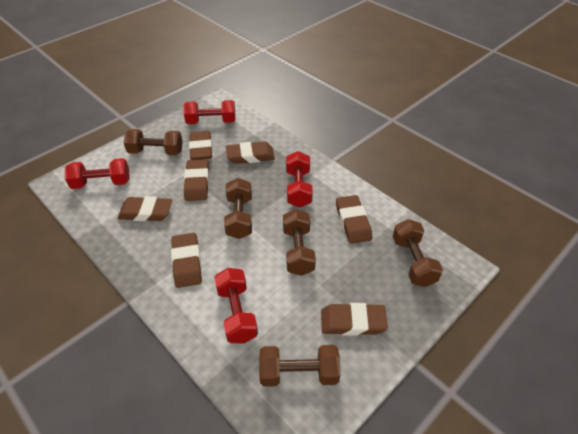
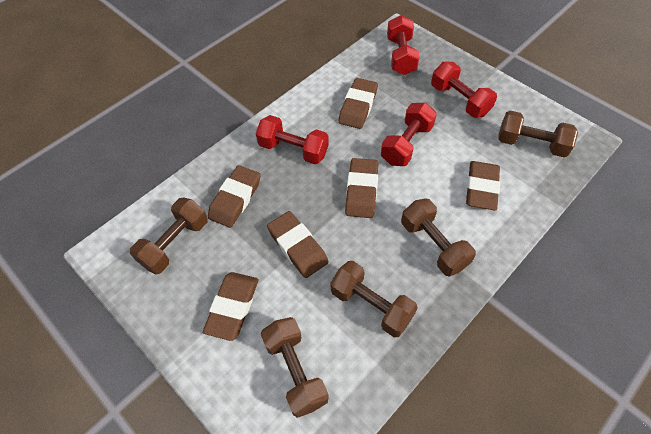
brown eraser: [117,196,172,221] [171,233,202,288] [184,159,209,201] [189,131,212,160] [226,141,275,164] [321,303,388,336] [336,195,372,244] = 7 -> [203,272,259,341] [208,165,261,228] [267,211,329,278] [338,78,378,129] [345,158,378,218] [466,161,500,210] = 6

